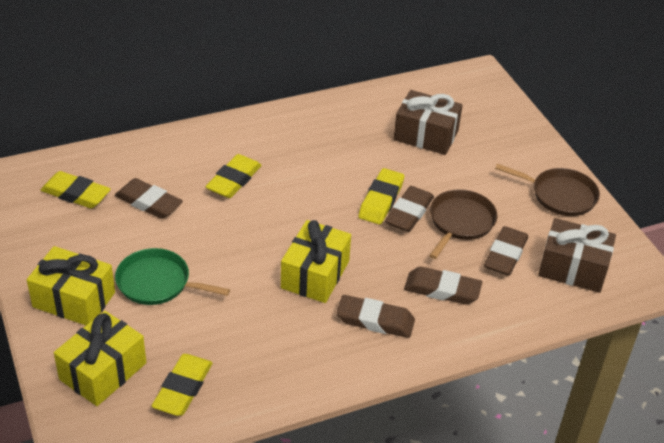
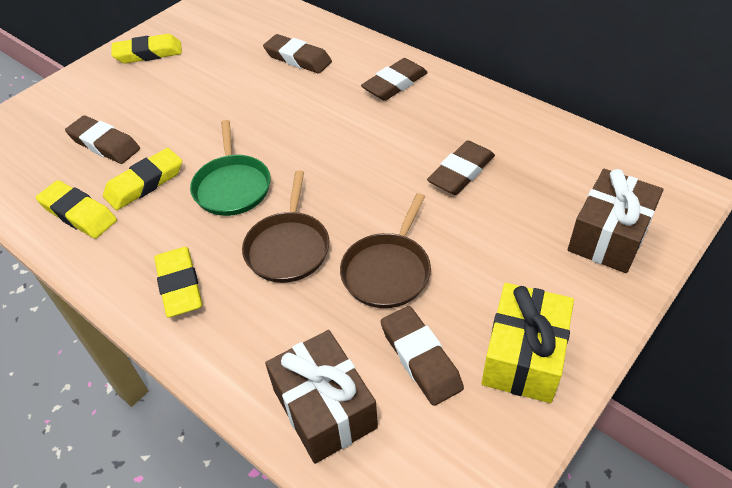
yellow gift: [27,246,115,325] [54,311,146,406] [281,220,351,303] = 3 -> [482,283,574,403] = 1

